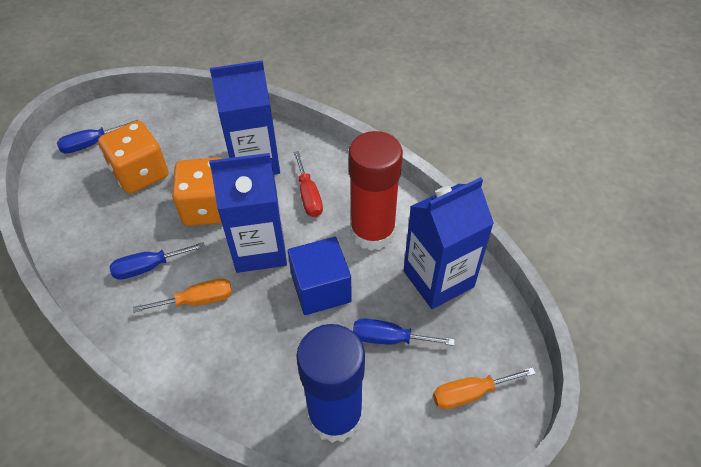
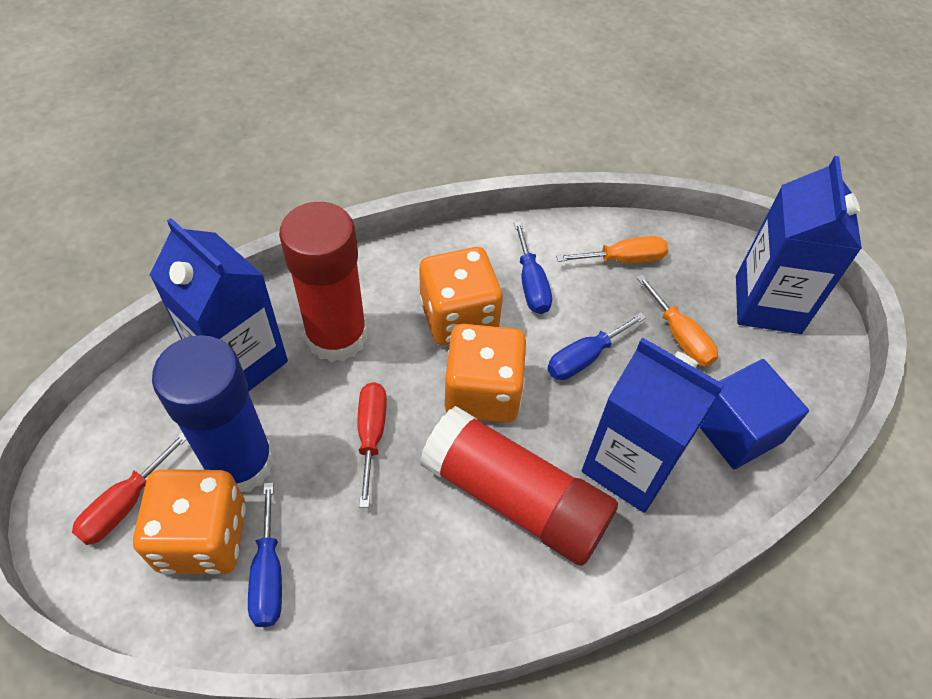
orange dice: [98,121,168,194] [172,157,222,226] = 2 -> [133,469,246,574] [419,247,503,345] [445,324,527,423] = 3
red glue stick: [348,131,403,251] = 1 -> [279,202,367,362] [420,406,618,566] = 2
red screwdriver: [293,151,323,217] = 1 -> [72,432,187,545] [357,382,387,508] = 2

